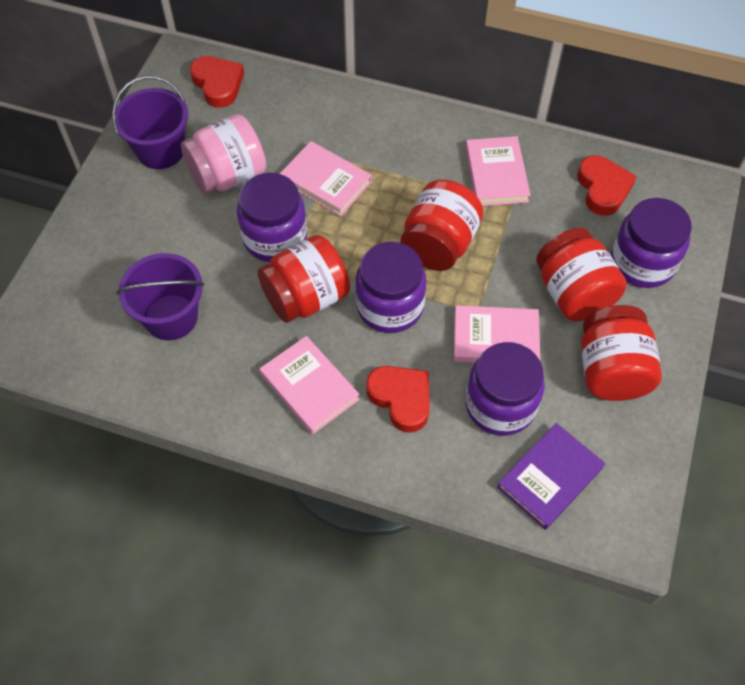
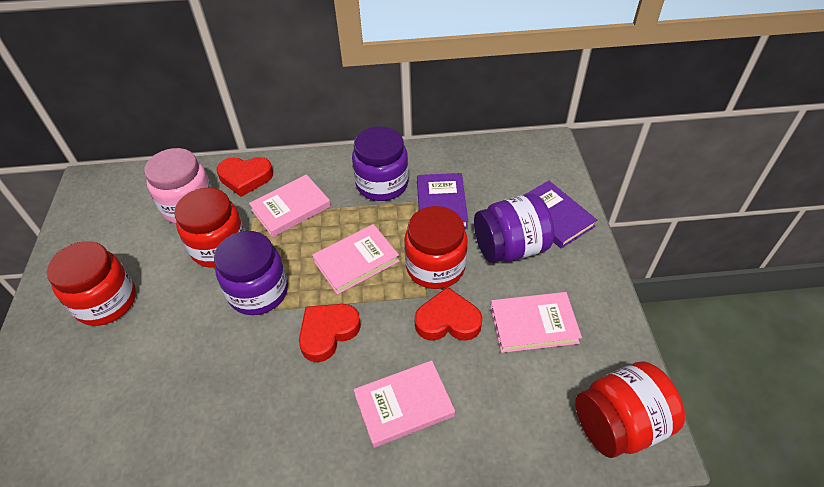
purple book: [497,423,605,530] = 1 -> [417,173,468,228] [524,181,597,248] = 2
purple bucket: [112,76,188,169] [116,253,204,340] = 2 -> none = 0
purple jar: [237,173,307,262] [355,242,426,333] [465,342,545,436] [611,198,692,288] = 4 -> [214,231,288,315] [352,126,409,201] [474,193,554,263] = 3

